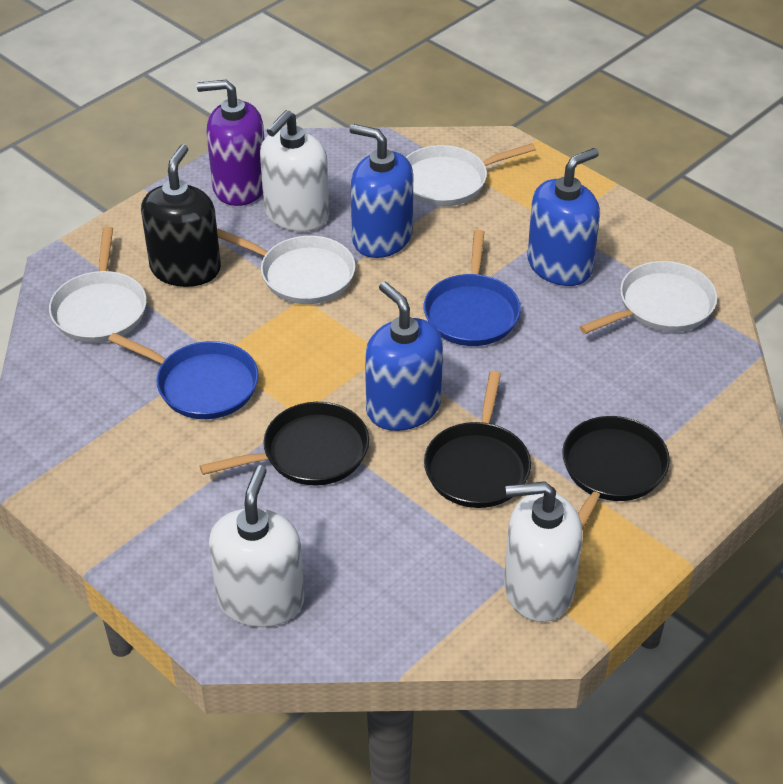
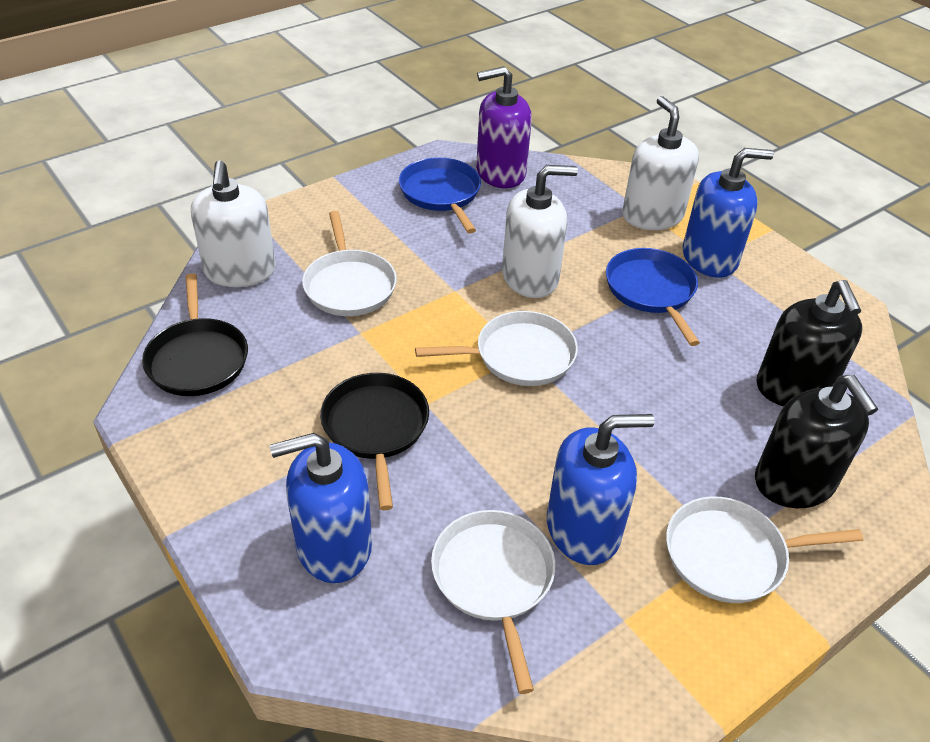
black pan: [200,402,369,486] [424,371,531,508] [562,416,670,530] = 3 -> [142,273,248,396] [320,373,429,510] = 2
black soap dispenser: [141,144,221,287] = 1 -> [755,375,878,508] [757,280,862,406] = 2

